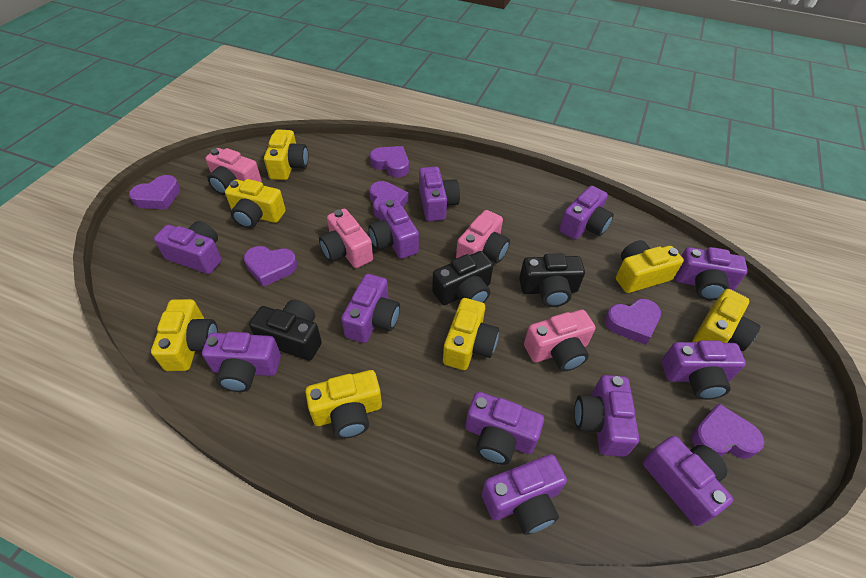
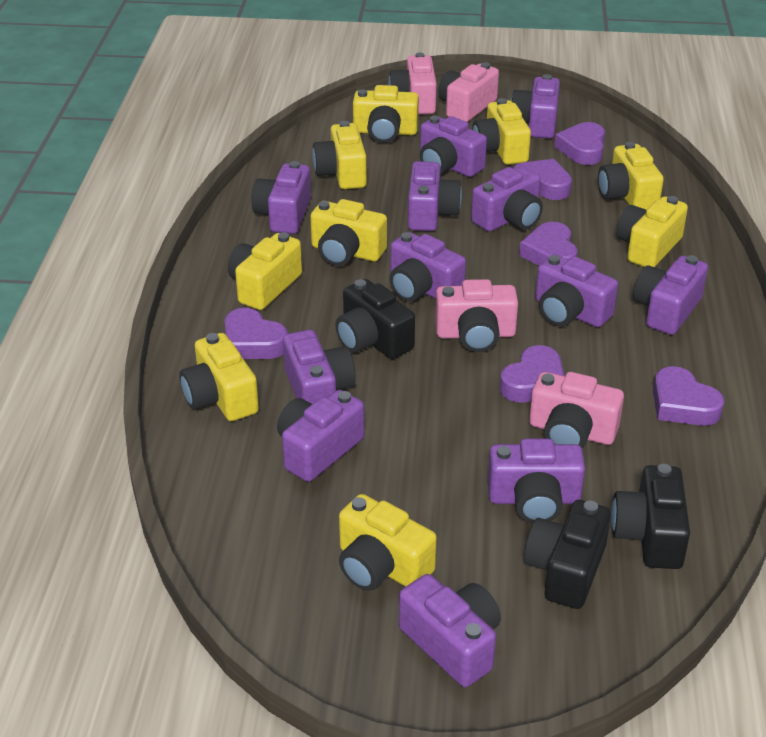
yellow camera: [151,299,218,371] [225,179,286,229] [264,129,308,180] [305,370,382,439] [443,298,499,370] [616,240,684,293] [692,289,760,351] = 7 -> [179,333,259,421] [228,232,302,310] [310,199,387,266] [312,121,367,189] [339,494,437,591] [353,85,419,143] [472,98,531,165] [598,142,664,210] [616,196,688,267] = 9

